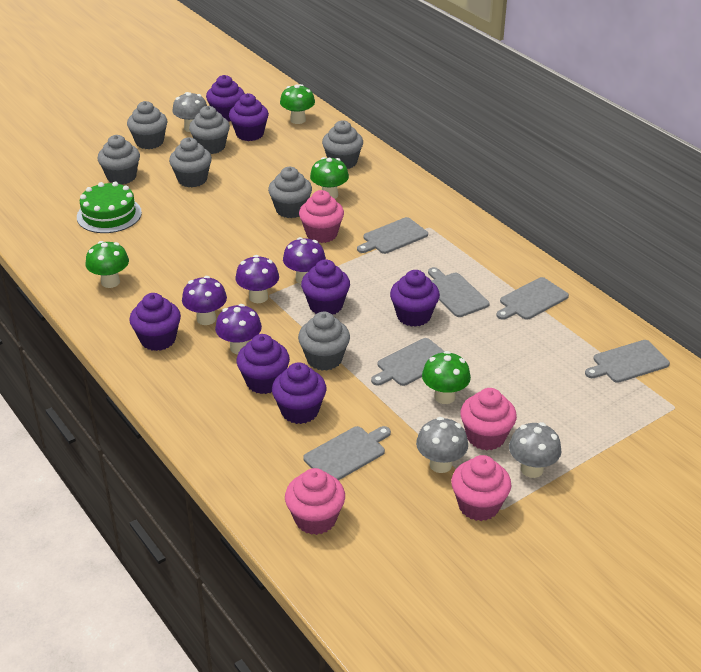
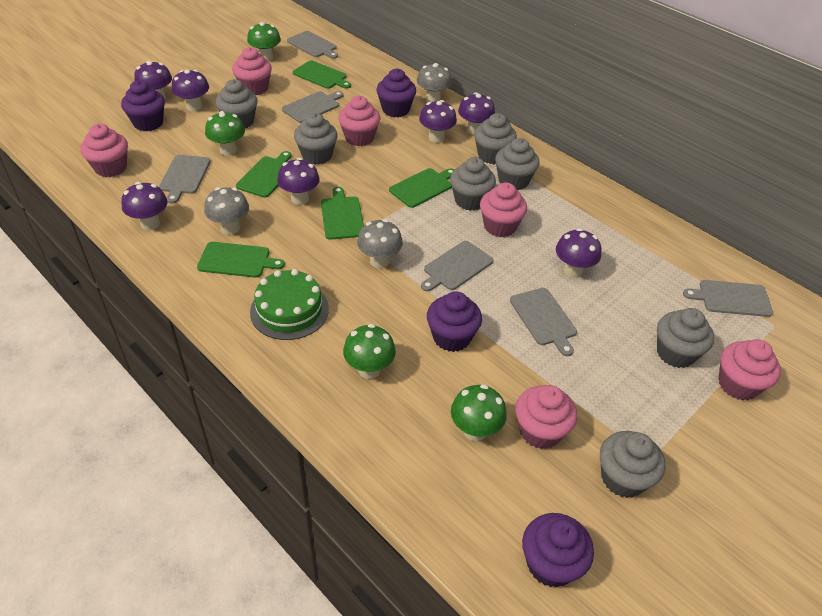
green cutting board: none = 0 -> [197,242,285,278] [236,151,292,198] [293,60,351,89] [321,187,364,240] [389,168,454,208] = 5
pink cupcake: [285,468,345,535] [299,190,344,243] [451,455,511,521] [460,388,517,450] = 4 -> [80,124,128,177] [232,47,272,95] [338,96,380,146] [480,182,527,237] [515,385,577,449] [718,339,781,400] = 6
purple cupcake: [129,293,181,351] [206,75,245,122] [229,93,269,141] [237,334,290,394] [272,362,327,424] [301,259,350,315] [390,270,440,327] = 7 -> [121,80,165,131] [377,69,416,117] [427,291,482,352] [522,513,594,587] = 4
purple mushroom: [182,276,227,325] [215,304,262,354] [235,255,279,303] [283,237,326,284] = 4 -> [121,182,168,230] [134,61,172,99] [172,70,209,111] [277,158,320,205] [419,100,457,143] [458,92,495,135] [556,228,602,278] = 7

